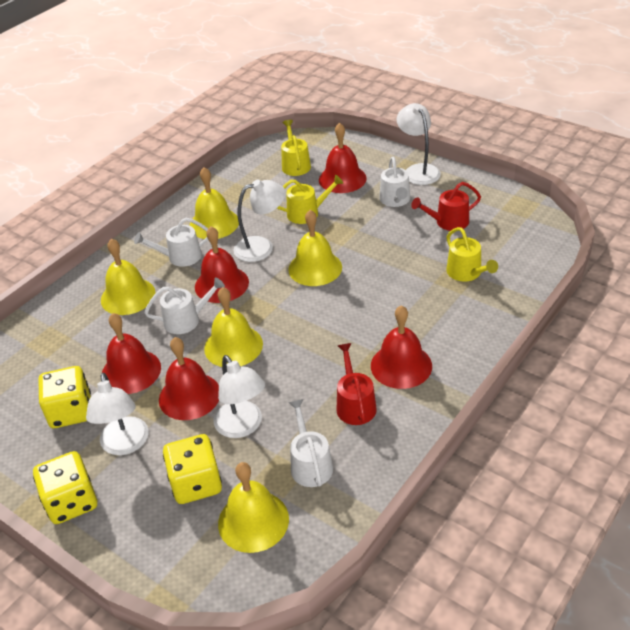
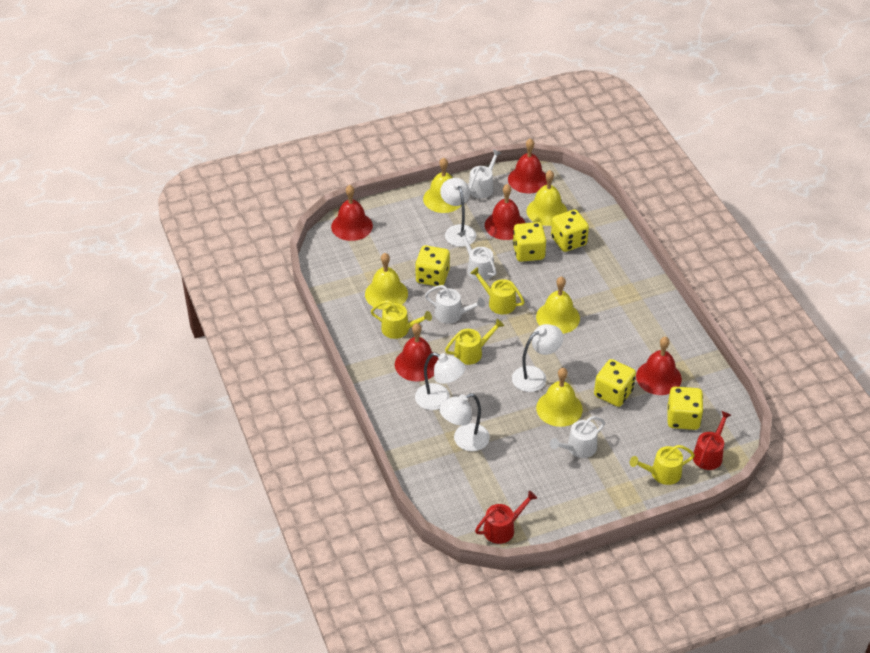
yellow dice: [33,451,97,524] [39,366,91,428] [163,434,222,504] = 3 -> [415,245,450,286] [513,222,546,262] [551,209,589,252] [594,359,636,407] [667,387,704,430] = 5
yellow watering can: [277,175,343,224] [281,120,311,176] [446,227,498,281] = 3 -> [371,300,432,339] [445,319,504,365] [470,267,524,314] [630,445,695,485] = 4

